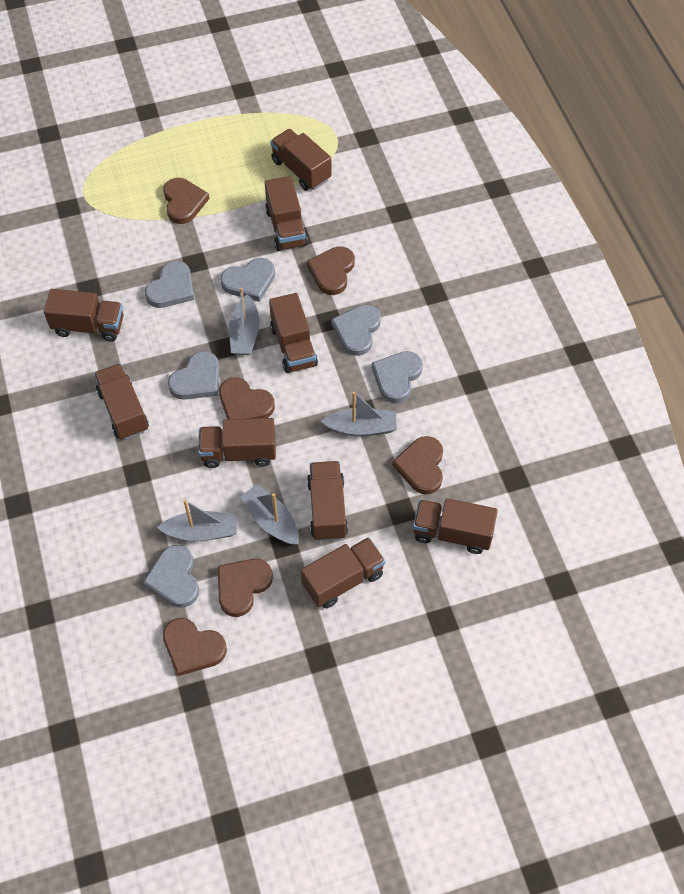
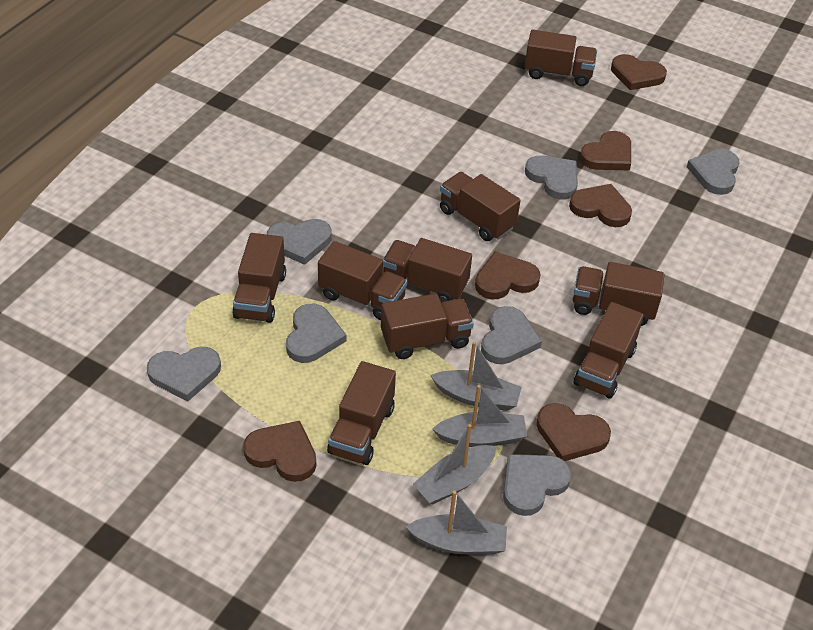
grey heart: [143,545,199,608] [145,261,194,308] [168,351,219,400] [220,258,275,302] [331,305,381,356] [372,351,423,403] = 6 -> [147,347,221,401] [267,219,332,265] [286,304,346,363] [481,306,542,364] [503,454,572,516] [525,155,578,200] [687,149,740,195] = 7

